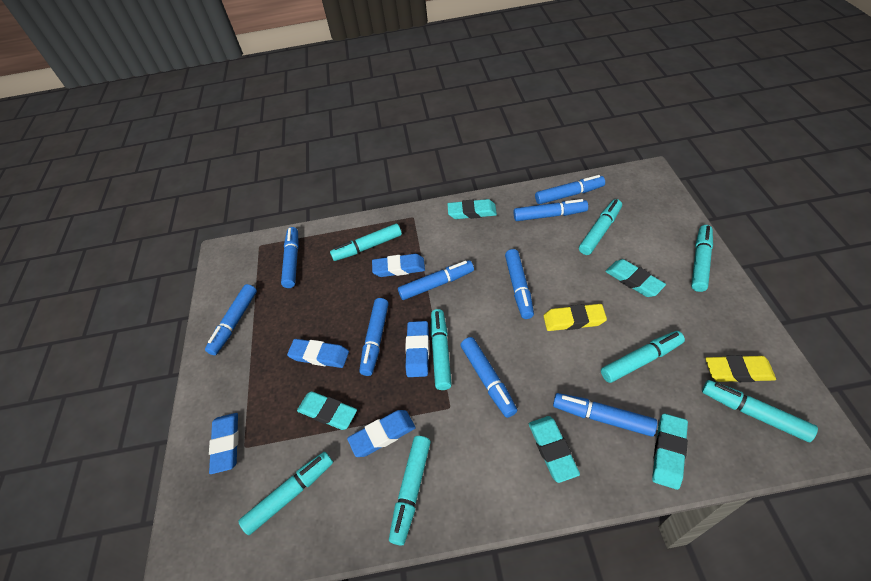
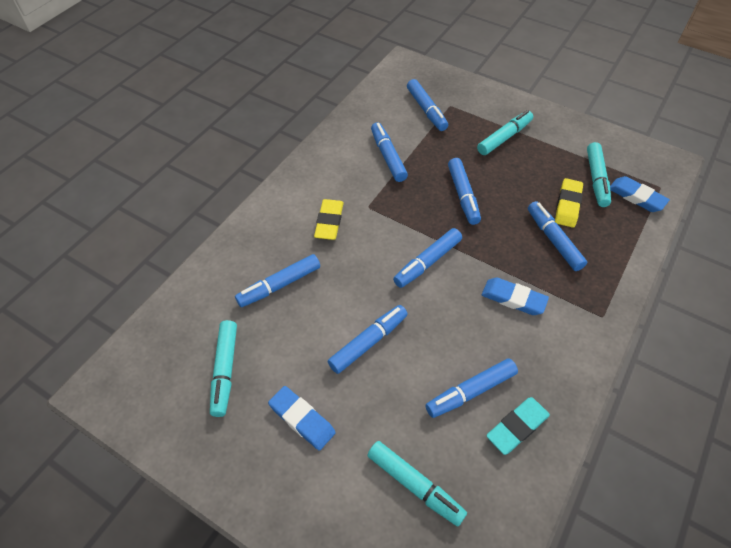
blue eraser: [209,413,239,474] [287,339,349,368] [347,410,416,457] [372,254,425,277] [405,321,429,377] = 5 -> [268,386,336,450] [482,278,549,315] [610,176,670,212] = 3
blue marker: [205,284,257,355] [281,227,299,288] [359,298,389,376] [398,260,474,300] [461,337,517,418] [505,249,534,319] [514,199,588,221] [535,175,605,204] [553,393,657,437] = 9 -> [235,254,320,307] [328,305,408,374] [371,123,408,182] [393,228,462,288] [407,79,448,131] [425,358,518,418] [448,158,481,225] [528,201,587,271] = 8
turquoise eraser: [297,391,357,430] [448,199,497,219] [529,416,580,483] [605,259,666,297] [652,414,688,490] = 5 -> [486,397,550,455] = 1
turquoise marker: [238,452,333,535] [330,224,402,261] [389,436,431,546] [431,309,452,390] [579,199,622,255] [601,331,685,383] [691,225,713,292] [702,380,818,442] = 8 -> [210,320,237,417] [367,441,467,526] [477,110,533,155] [587,142,611,207] = 4

